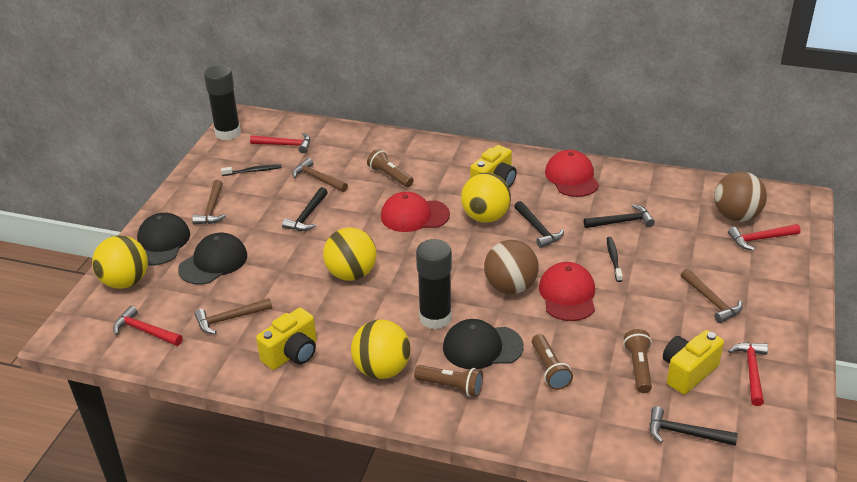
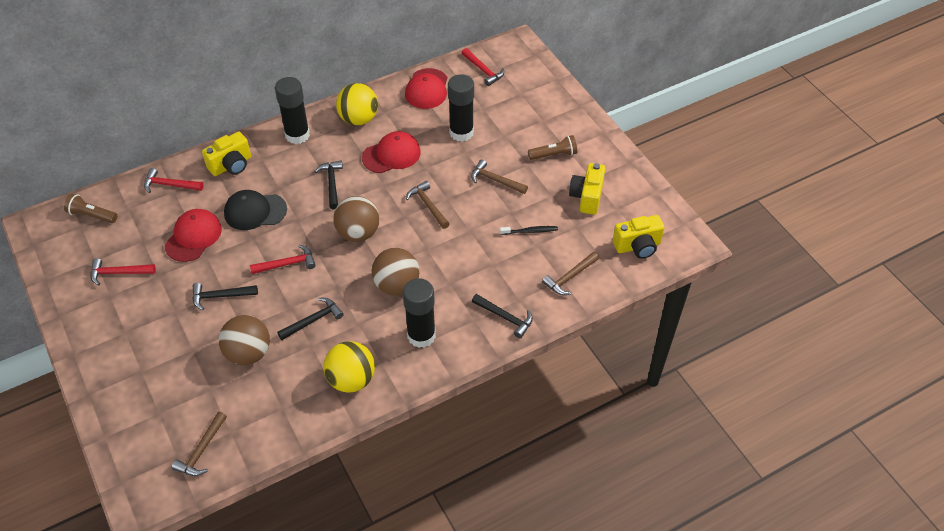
black cap: [137,213,190,266] [178,233,247,285] [443,319,524,369] = 3 -> [224,190,287,230] = 1
black glue stick: [204,65,241,140] [416,239,452,329] = 2 -> [275,77,310,144] [403,278,436,348] [448,74,474,142] = 3
black toothbrush: [221,164,281,176] [607,237,623,282] = 2 -> [500,226,558,235] = 1
brown ball: [484,240,539,294] [714,171,767,222] = 2 -> [219,315,270,365] [333,196,379,242] [372,248,419,295] = 3
brown flashlight: [367,149,414,187] [414,365,483,397] [532,334,573,390] [623,329,652,393] = 4 -> [64,194,117,223] [528,135,577,160] = 2
yellow ball: [92,235,148,289] [323,228,376,281] [351,319,410,379] [461,173,511,223] = 4 -> [323,341,375,393] [336,83,378,125] = 2

